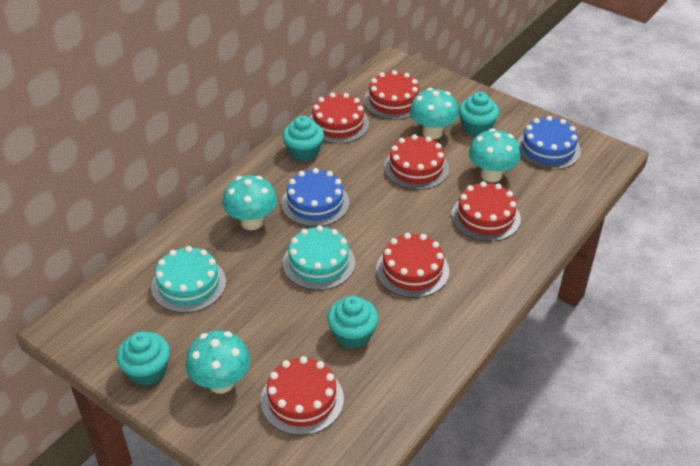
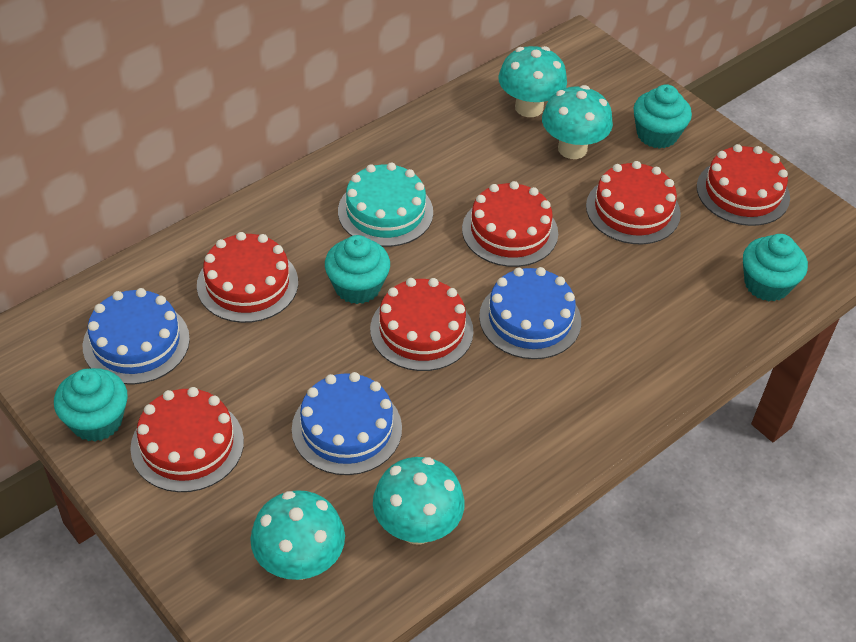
blue cake: [282,168,349,227] [517,116,581,170] = 2 -> [83,288,190,385] [292,372,402,475] [479,267,581,359] = 3
turquoise cake: [151,246,226,313] [283,225,355,290] = 2 -> [338,162,433,247] = 1

